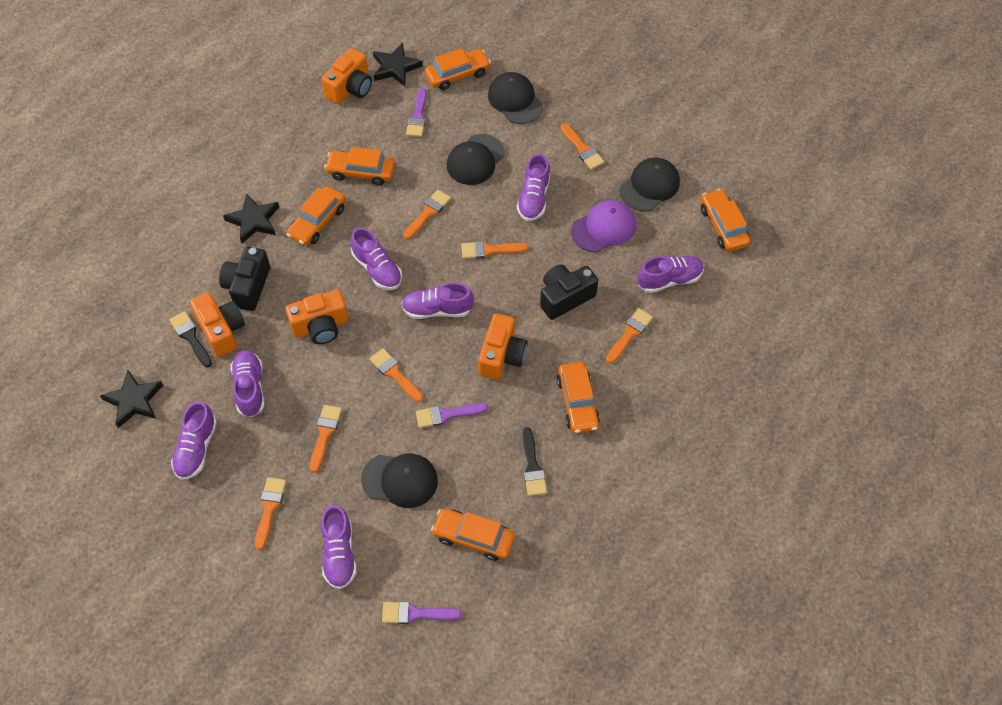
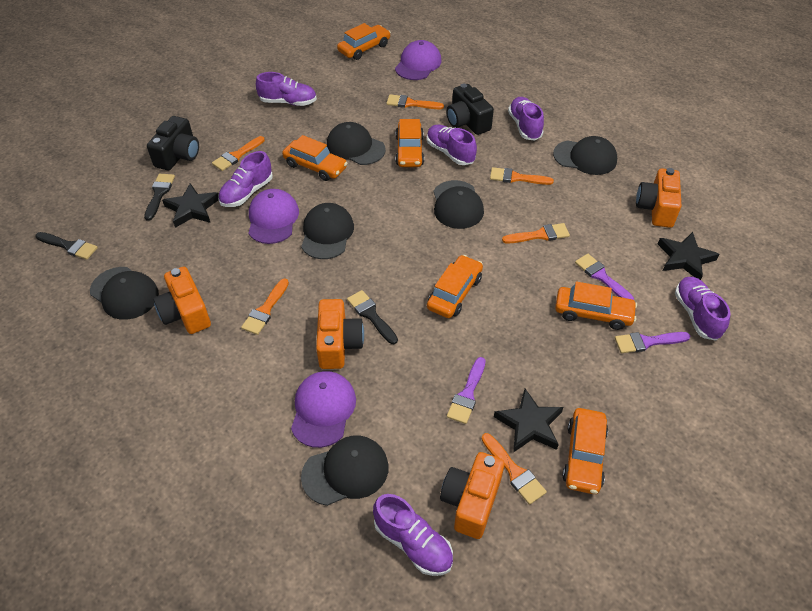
black brush: [169,311,212,367] [522,427,547,496] = 2 -> [35,232,98,260] [144,174,175,221] [347,290,398,344] = 3
black cap: [361,454,438,508] [447,134,505,185] [488,72,543,124] [620,158,680,211] = 4 -> [90,267,159,320] [301,203,354,259] [301,436,389,506] [327,122,386,165] [433,180,484,229] [553,136,617,175] = 6
orange brush: [255,477,286,550] [310,405,342,473] [369,348,423,402] [403,190,451,239] [461,241,528,259] [561,123,604,170] [606,308,653,363] = 7 -> [212,136,265,171] [241,279,289,335] [386,94,444,109] [481,433,547,505] [490,167,554,185] [502,223,570,244] = 6
purple cap: [571,200,636,252] = 1 -> [248,189,299,244] [291,371,356,448] [395,40,441,80] = 3
purple shoe: [171,401,217,480] [231,350,265,417] [321,505,357,589] [350,228,402,290] [401,283,474,319] [517,154,550,221] [637,256,704,293] = 7 -> [218,151,273,207] [256,72,317,106] [373,494,453,576] [427,125,477,165] [508,97,544,141] [675,277,731,341] = 6

